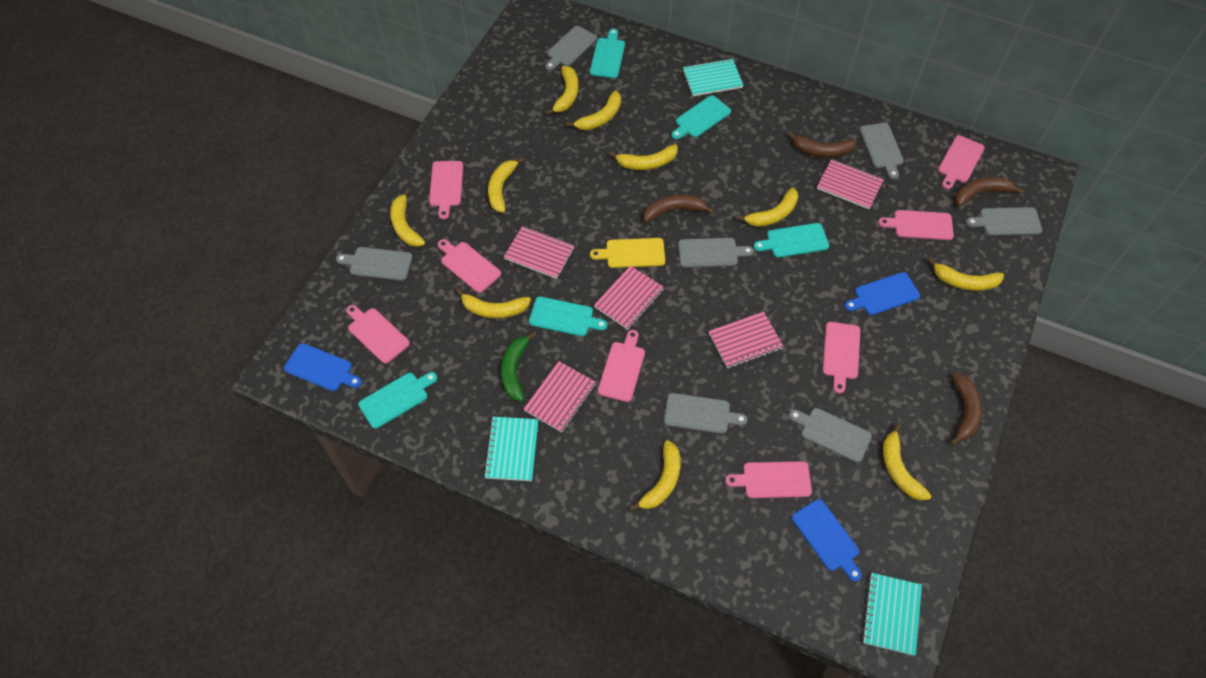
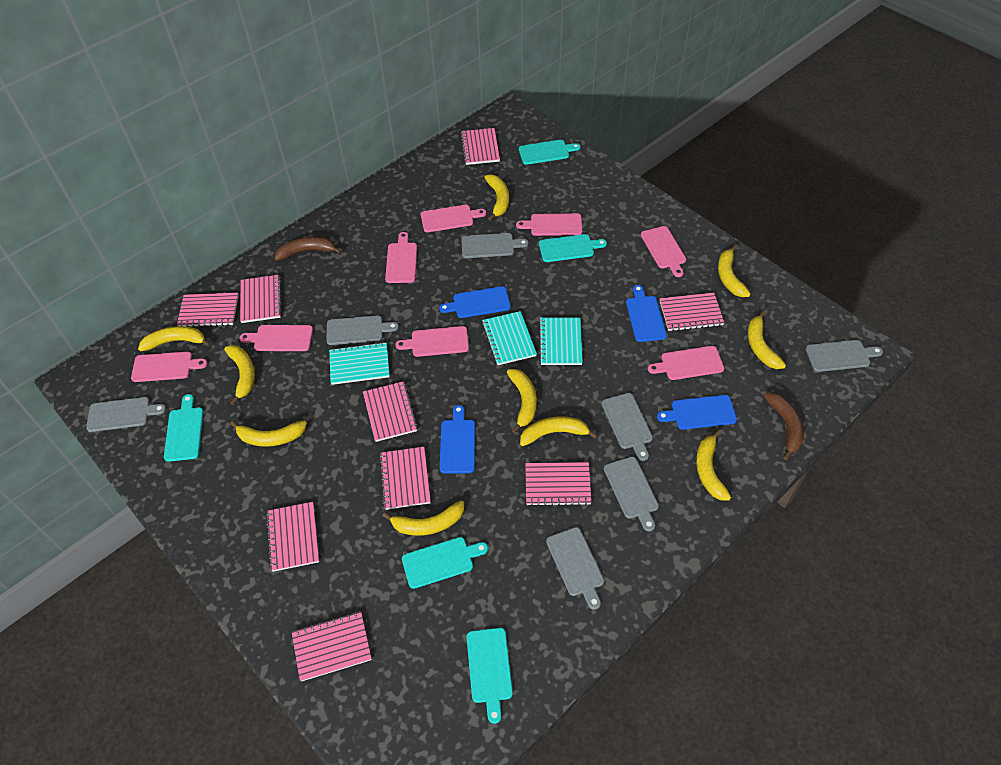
blue cutting board: [284,343,362,391] [792,499,862,582] [845,272,920,315] = 3 -> [439,286,511,318] [440,405,475,474] [626,285,667,342] [657,395,737,430] = 4
brown banana: [644,195,715,222] [787,131,857,157] [950,373,982,445] [955,177,1024,206] = 4 -> [274,237,342,261] [764,393,804,460] = 2
green banana: [501,331,536,401] = 1 -> none = 0
pink notebook: [504,226,575,279] [524,361,596,432] [594,265,664,330] [709,312,784,368] [817,159,884,209] = 5 -> [177,293,239,327] [240,275,282,323] [266,502,319,572] [292,611,372,682] [363,381,418,442] [379,447,431,510] [460,128,500,165] [525,462,592,506] [660,293,724,331] = 9
yellow cutting board: [590,238,665,268] = 1 -> none = 0

